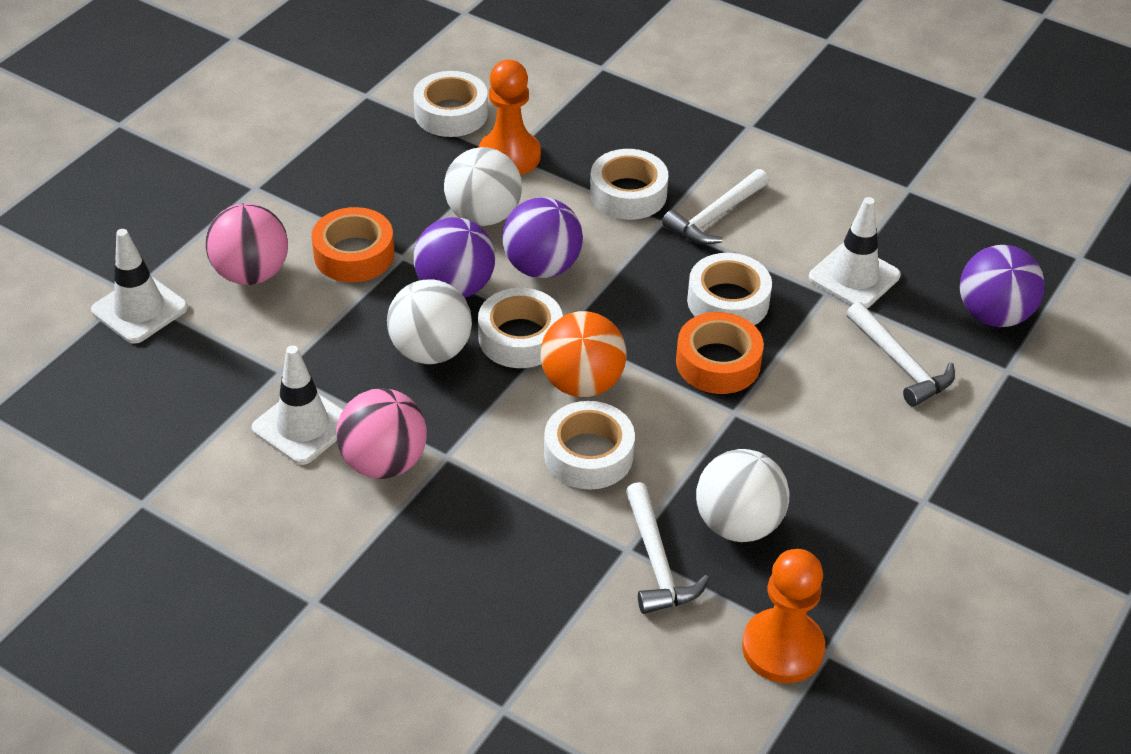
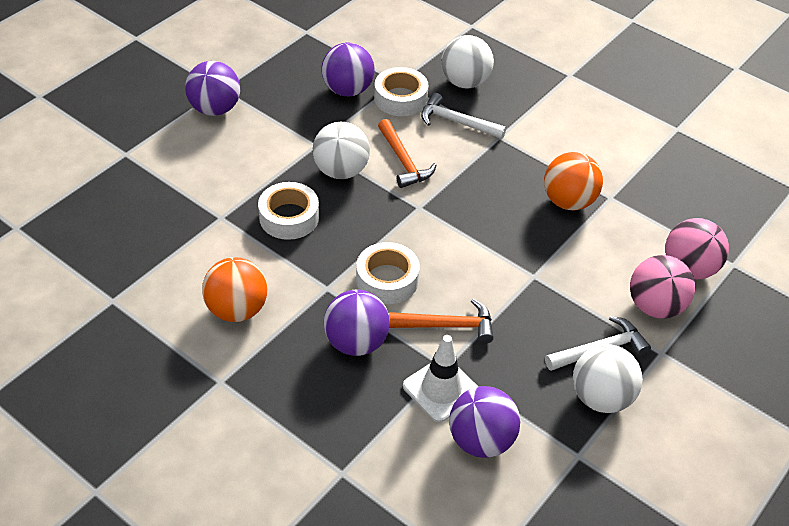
orange ball: [540,311,626,397] = 1 -> [202,257,268,322] [544,152,603,210] = 2
orange hammer: none = 0 -> [378,119,437,188] [389,299,494,343] = 2
orange pawn: [478,60,541,175] [742,549,825,683] = 2 -> none = 0
orange tape: [312,207,394,282] [676,312,764,394] = 2 -> none = 0
purple ball: [414,217,495,298] [502,197,583,278] [960,245,1045,327] = 3 -> [185,61,240,116] [321,42,375,96] [324,290,390,356] [449,386,520,458] = 4
white hammer: [625,482,709,614] [662,169,769,245] [846,302,955,407] = 3 -> [421,93,506,139] [545,316,651,371] = 2
white tape: [413,71,488,137] [478,288,563,368] [544,401,635,490] [590,149,668,220] [687,253,772,325] = 5 -> [258,182,319,240] [356,242,420,304] [374,67,428,116] = 3
white traffic cone: [91,229,188,344] [251,345,343,465] [809,197,901,308] = 3 -> [403,335,478,422] = 1

